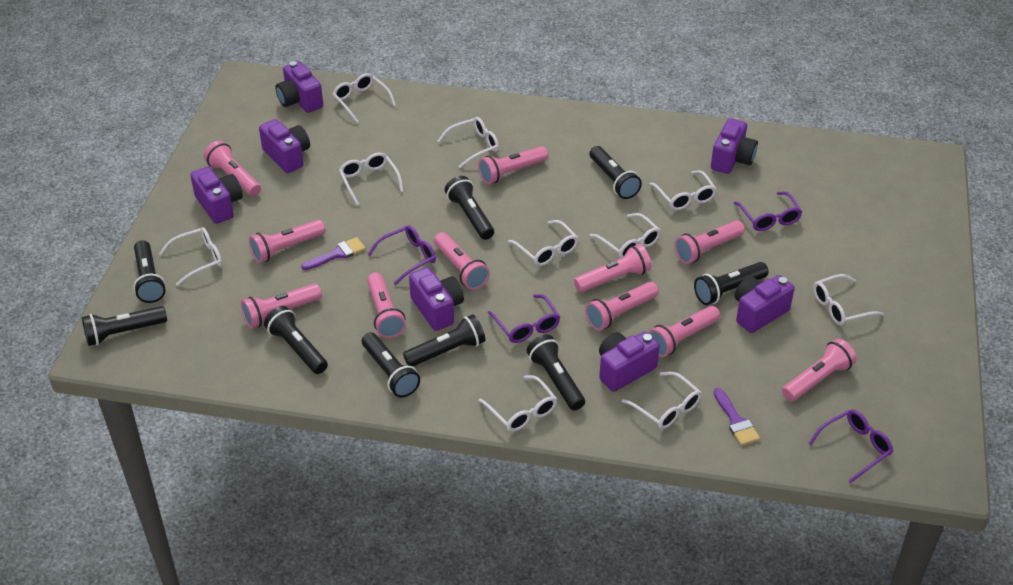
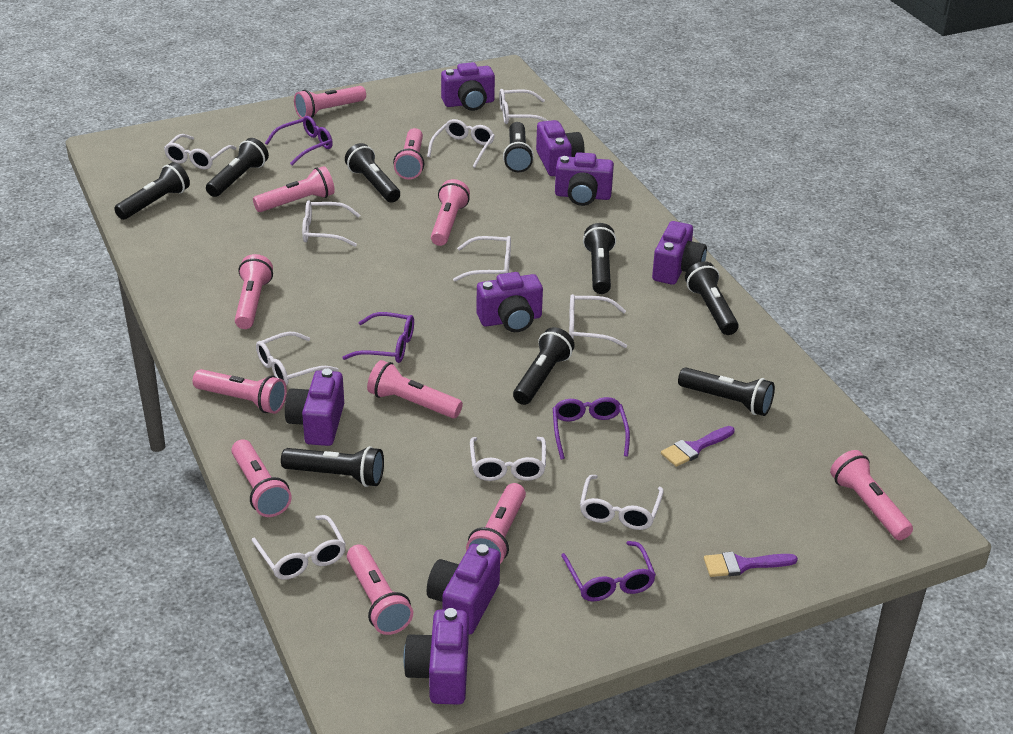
purple camera: [190,167,243,224] [259,119,310,173] [275,61,323,113] [409,267,464,331] [599,331,660,392] [711,118,758,174] [734,275,795,333] = 7 -> [285,369,344,446] [403,608,469,705] [427,544,500,635] [441,62,495,111] [477,272,543,332] [536,120,584,176] [555,152,614,206] [652,221,707,285] = 8

